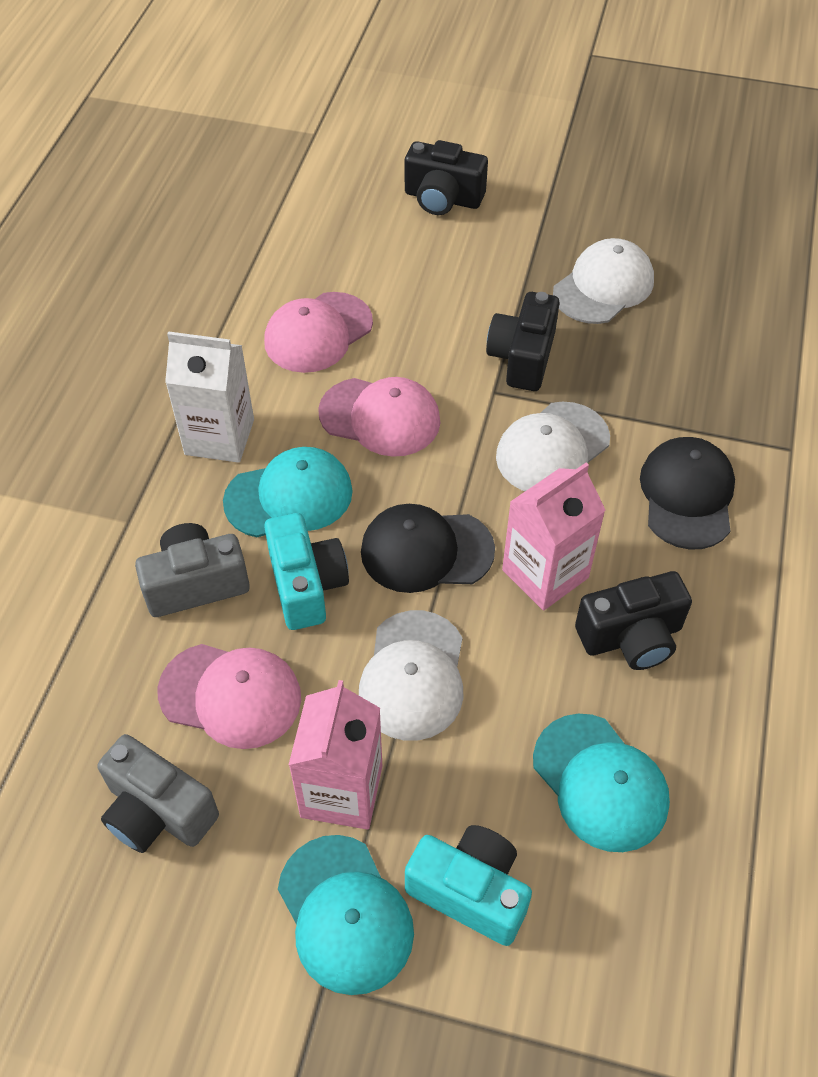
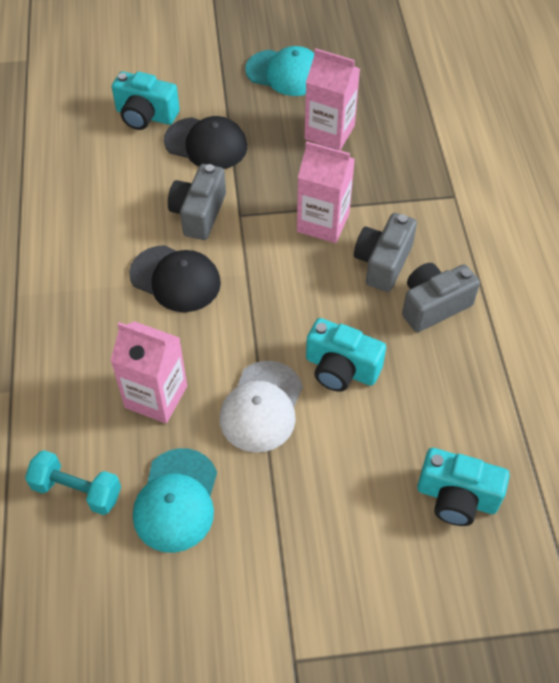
black camera: [405,140,488,215] [486,292,560,391] [575,571,692,670] = 3 -> none = 0
grey camera: [97,734,219,853] [135,523,250,617] = 2 -> [168,164,226,240] [354,213,417,292] [402,263,480,332] = 3
pink cap: [158,644,301,749] [264,292,373,373] [318,377,440,457] = 3 -> none = 0
pink carton: [289,680,382,830] [502,463,606,610] = 2 -> [110,321,187,424] [297,141,355,243] [304,48,360,150] = 3
turquoise camera: [264,513,349,630] [405,825,532,946] = 2 -> [112,71,180,130] [306,318,386,392] [417,448,510,526] = 3
turquoise cap: [223,447,353,537] [278,835,414,995] [533,714,670,852] = 3 -> [133,448,217,553] [245,46,314,96] = 2
turquoise dumbbell: none = 0 -> [25,450,121,515] = 1
white cap: [359,610,463,741] [496,401,610,491] [553,238,654,324] = 3 -> [220,361,303,453] = 1
white carton: [165,331,254,463] = 1 -> none = 0

